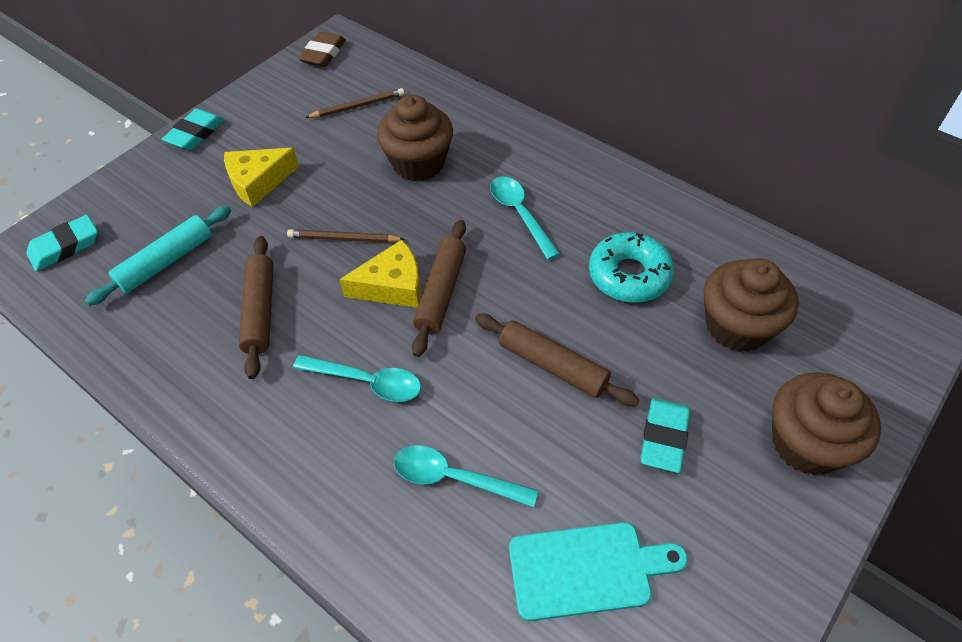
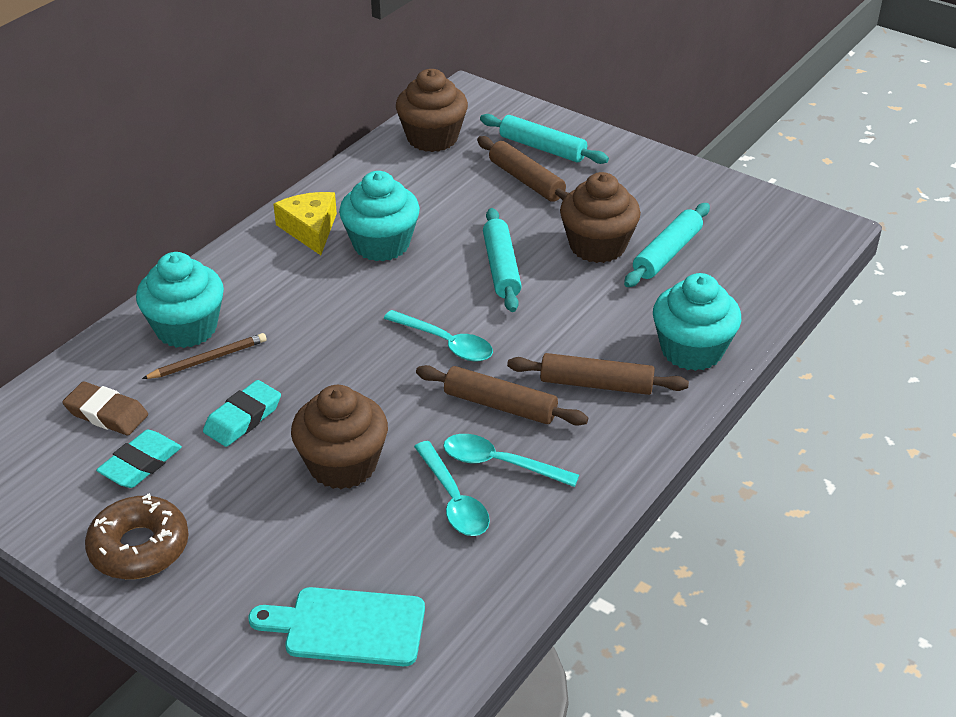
brown donut: none = 0 -> [85,493,189,579] = 1
brown pencil: [287,229,405,243] [305,88,404,118] = 2 -> [142,333,267,379] = 1
turquoise cupcake: none = 0 -> [136,252,224,348] [339,171,420,261] [653,273,741,371] = 3
turquoise donut: [589,232,674,303] = 1 -> none = 0
turquoise eraser: [26,215,98,271] [162,109,225,150] [641,398,690,473] = 3 -> [96,430,182,488] [203,380,281,447] = 2
turquoise rolling pin: [85,206,231,306] = 1 -> [480,114,609,164] [483,208,522,312] [624,203,710,287] = 3
yellow cheese: [224,148,299,207] [339,240,421,308] = 2 -> [273,192,337,255] = 1

